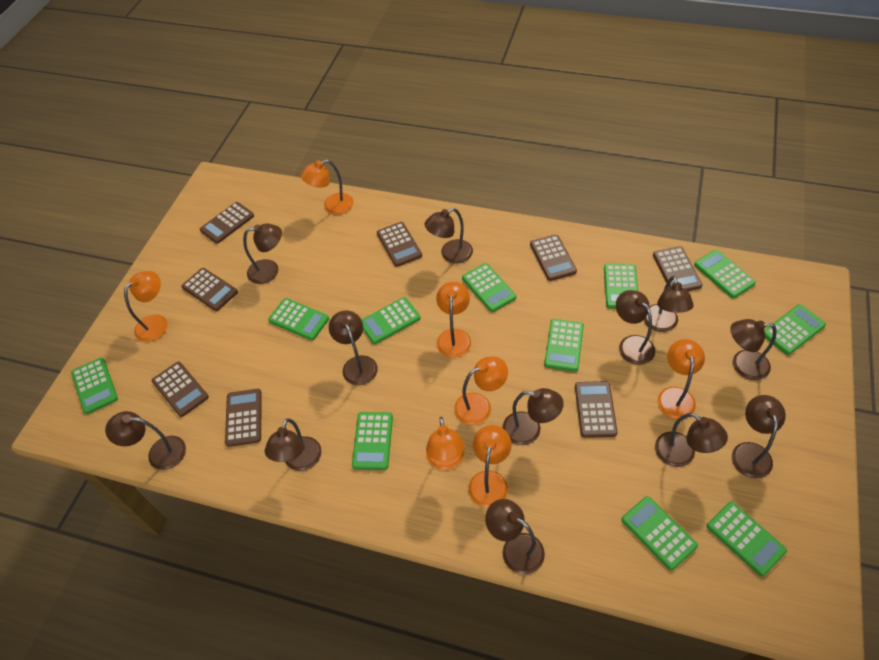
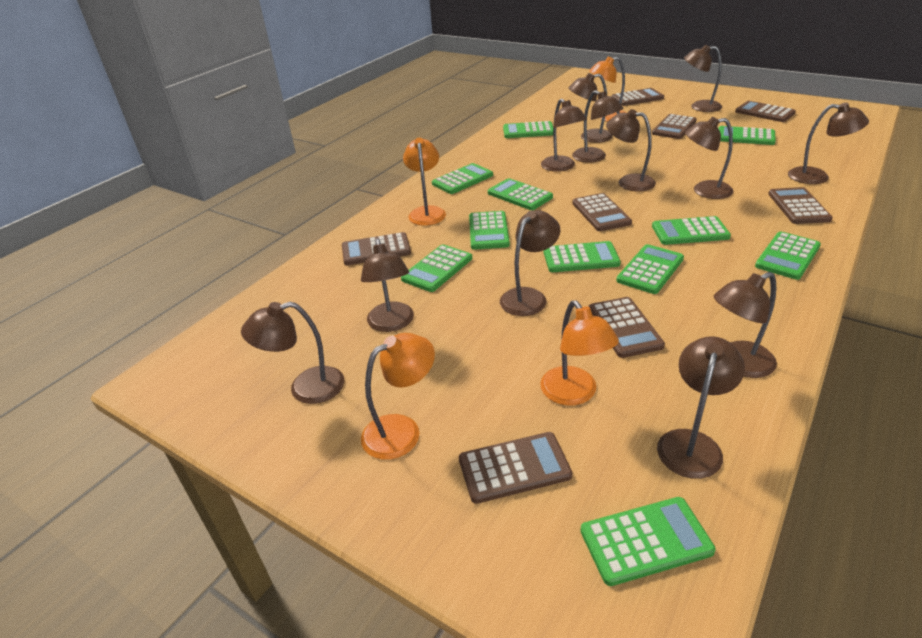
orange lamp: [124,271,168,342] [301,159,353,214] [426,417,465,470] [436,282,471,358] [454,357,508,425] [468,425,512,508] [657,339,705,419] = 7 -> [361,333,435,460] [403,138,446,226] [540,300,619,406] [589,56,627,122] = 4

